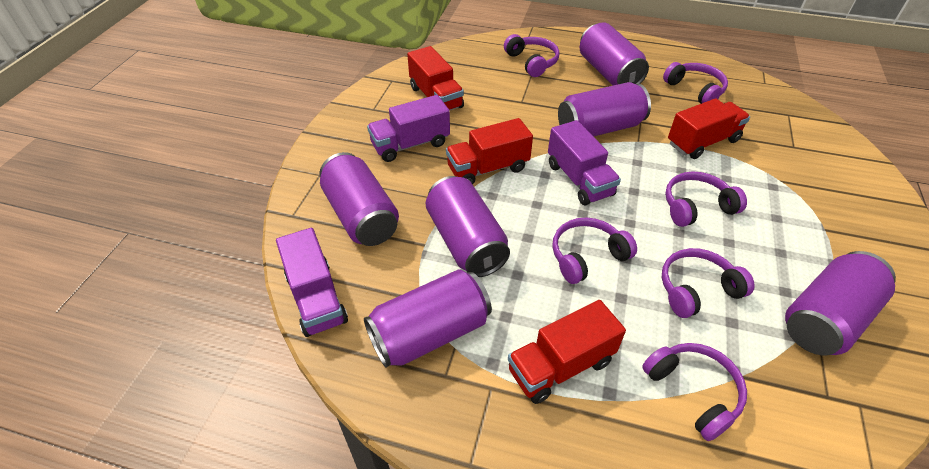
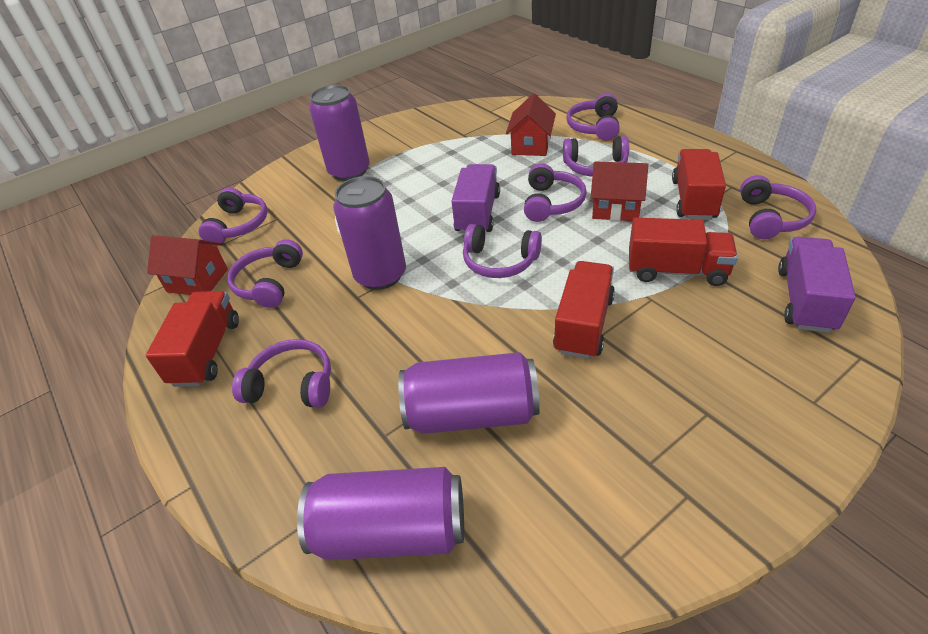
purple can: [320,152,399,246] [364,269,492,368] [426,176,510,277] [558,82,651,137] [580,22,649,86] [785,251,896,356] = 6 -> [297,467,464,560] [309,85,370,181] [333,176,406,290] [398,352,540,434] = 4
purple headphones: [504,34,560,77] [552,218,637,284] [642,343,747,441] [662,248,755,318] [663,62,728,104] [665,171,747,227] = 6 -> [199,188,268,243] [228,239,303,308] [232,339,331,408] [463,224,542,278] [524,163,587,222] [563,136,629,177] [566,93,620,141] [740,175,816,239] = 8
purple truck: [276,228,348,337] [367,95,450,162] [548,120,621,205] = 3 -> [452,164,500,234] [778,237,856,333] = 2
red house: none = 0 -> [147,235,228,295] [506,94,556,156] [591,162,648,221] = 3

